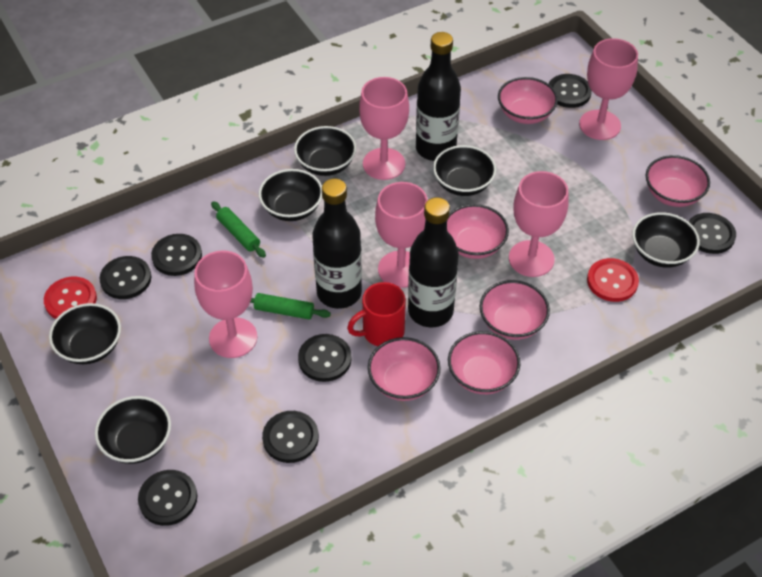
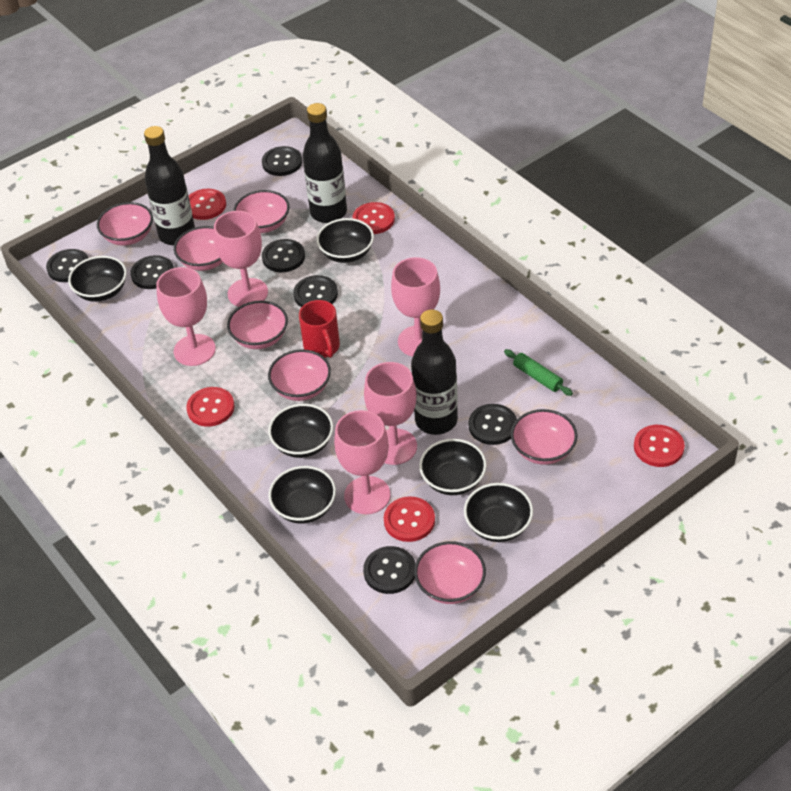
green rolling pin: [211,201,266,258] [250,293,331,320] = 2 -> [504,349,573,396] = 1
pink bowl: [368,337,441,401] [447,204,509,259] [448,331,521,394] [480,280,550,340] [498,77,558,124] [646,155,710,207] = 6 -> [97,202,153,246] [174,226,223,271] [227,301,288,349] [233,190,290,233] [268,350,331,401] [414,541,486,604] [511,409,577,465] = 7
red button: [44,277,97,319] [587,258,639,302] = 2 -> [186,387,235,427] [189,189,226,220] [352,202,395,234] [384,496,435,542] [634,425,685,467] = 5

